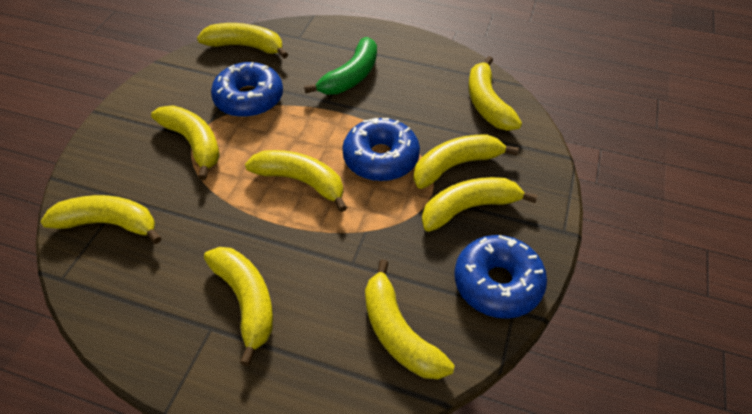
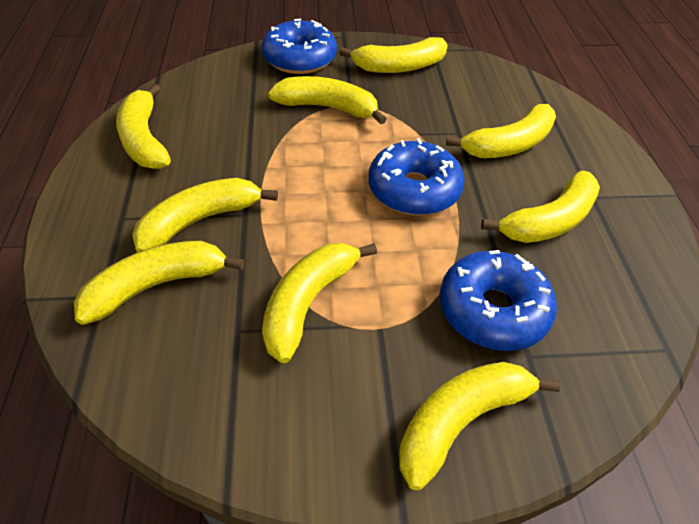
green banana: [304,37,377,94] = 1 -> none = 0

